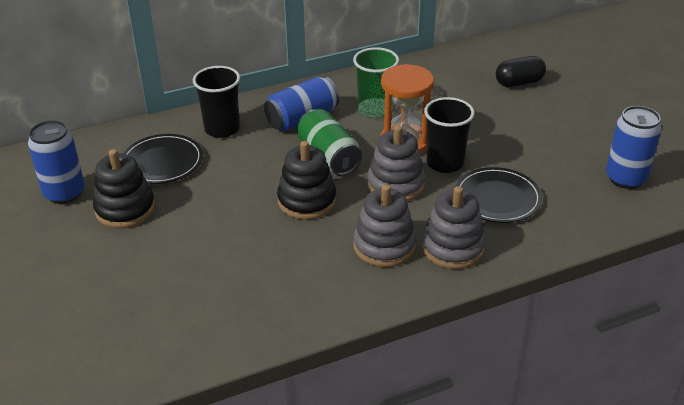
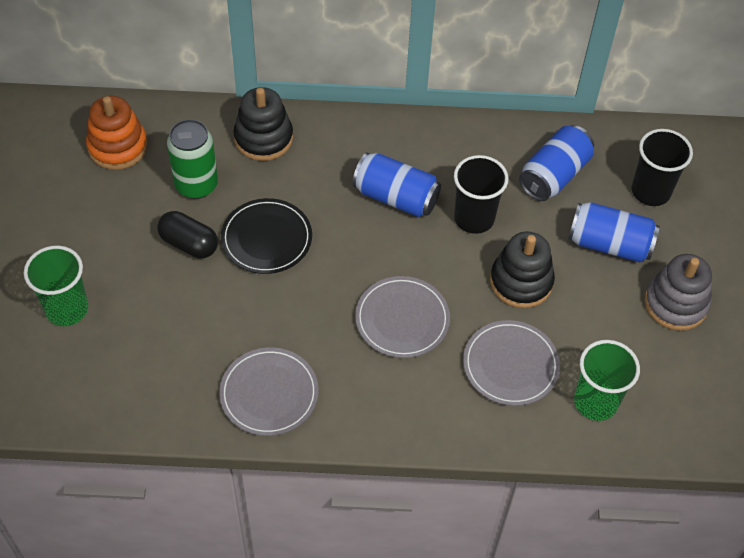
black plate: [123,134,203,184] [456,167,542,223] = 2 -> [221,198,312,274] = 1
green cup: [353,47,399,118] = 1 -> [24,246,88,326] [574,340,640,421] = 2
grey plate: none = 0 -> [219,347,318,436] [355,276,450,358] [463,320,560,406] = 3
grey stacking toy: [353,185,416,267] [367,125,426,201] [422,186,486,269] = 3 -> [645,254,712,331] = 1
orange hourglass: [380,64,434,154] = 1 -> none = 0
orange stacking toy: none = 0 -> [86,96,148,170] = 1

